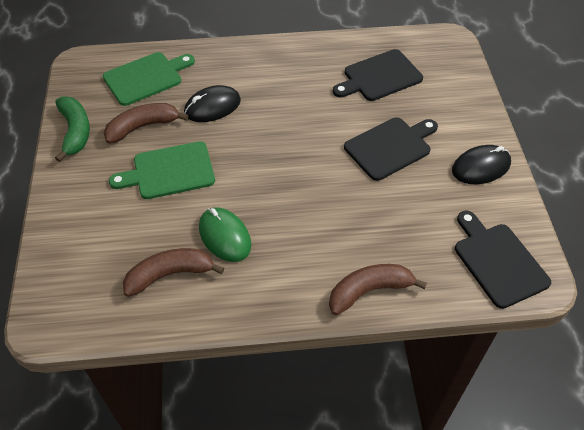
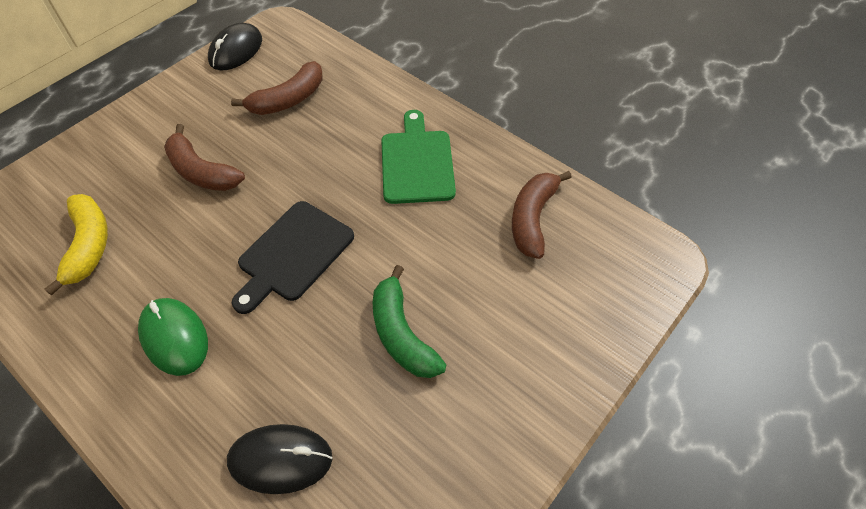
black cutting board: [333,49,423,101] [344,117,438,181] [455,210,551,309] = 3 -> [231,201,354,314] = 1
green cutting board: [103,52,195,106] [109,141,215,199] = 2 -> [381,110,456,204] = 1
yellow banana: none = 0 -> [44,194,108,296] = 1

